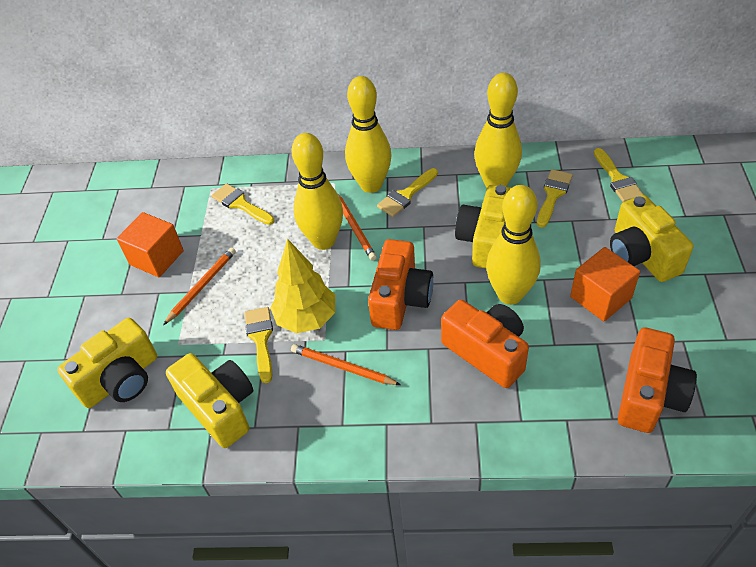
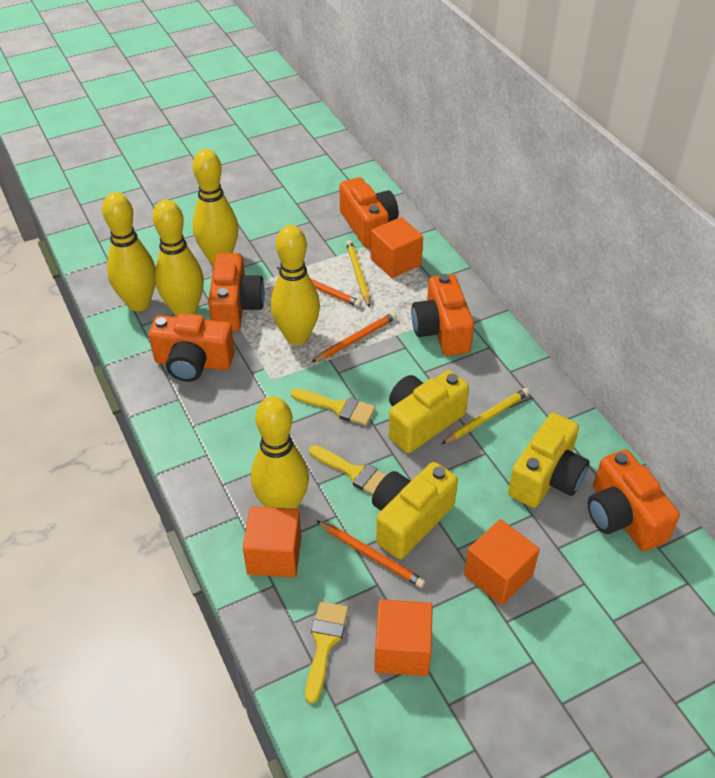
orange camera: [368,239,433,330] [441,300,529,388] [618,328,697,433] = 3 -> [149,313,235,382] [208,253,265,331] [339,177,399,249] [411,274,474,356] [588,449,680,551] = 5
orange cube: [116,212,184,277] [570,247,640,322] = 2 -> [243,506,301,577] [371,217,423,278] [375,599,433,676] [464,519,540,606] = 4
yellow bowling pin: [292,133,343,250] [345,76,391,193] [474,73,522,188] [486,185,541,305] = 4 -> [102,192,156,311] [153,200,204,317] [192,149,238,265] [251,397,309,509] [271,225,320,345] = 5
yellow brush: [212,183,275,225] [245,307,273,383] [377,168,438,217] [537,169,573,227] [594,148,644,202] = 5 -> [291,389,375,426] [305,602,348,704] [309,445,386,495] = 3
yellow camera: [57,318,157,408] [166,353,253,448] [455,185,512,269] [610,195,694,282] = 4 -> [372,462,458,559] [389,370,469,453] [508,413,590,508] = 3
yellow pencil: none = 0 -> [346,240,370,307] [442,388,529,444] = 2
yellow tree: [270,239,335,333] = 1 -> none = 0

